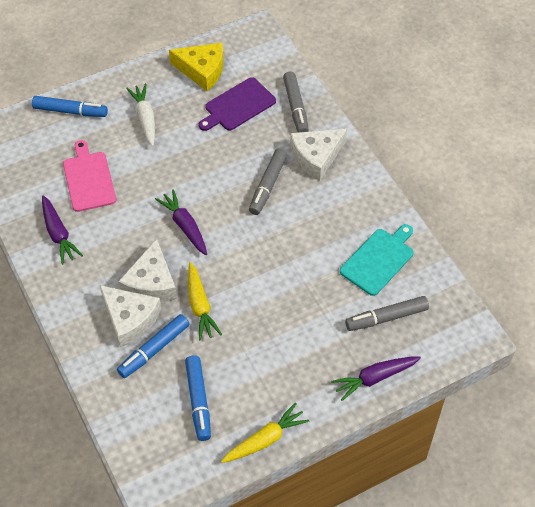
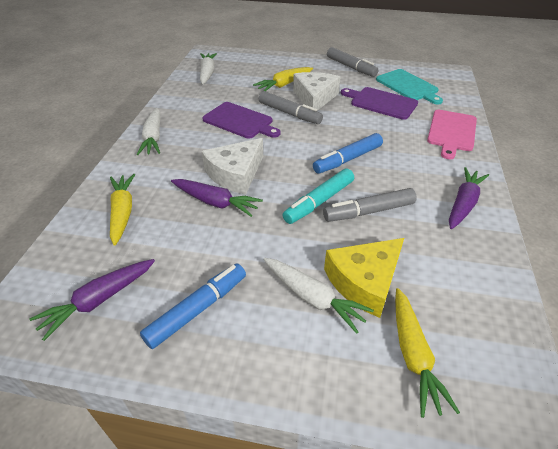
blue marker: [32,96,108,117] [117,314,189,378] [185,355,211,441] = 3 -> [140,263,246,349] [313,133,383,173] = 2
purple cutting board: [199,77,276,131] = 1 -> [202,102,280,139] [341,87,418,120] = 2
turquoise marker: none = 0 -> [283,168,354,224] = 1
white carrot: [126,84,155,147] = 1 -> [137,108,160,155] [200,53,217,84] [263,258,374,334] = 3
white cheese: [100,285,161,348] [118,239,177,302] [290,129,347,181] = 3 -> [202,138,263,195] [293,72,340,111] = 2
yellow carrot: [188,262,222,341] [221,403,309,463] = 2 -> [110,174,135,246] [253,67,313,91] [395,288,460,418] = 3

